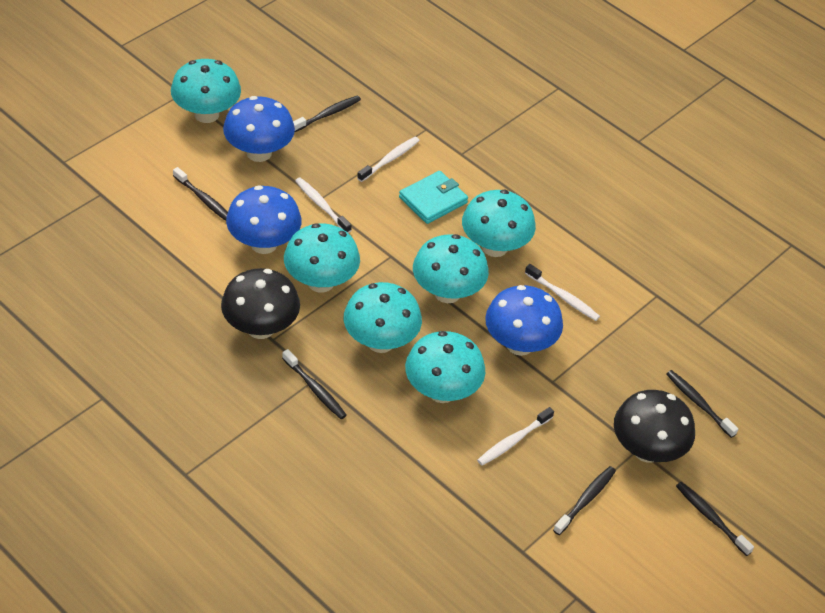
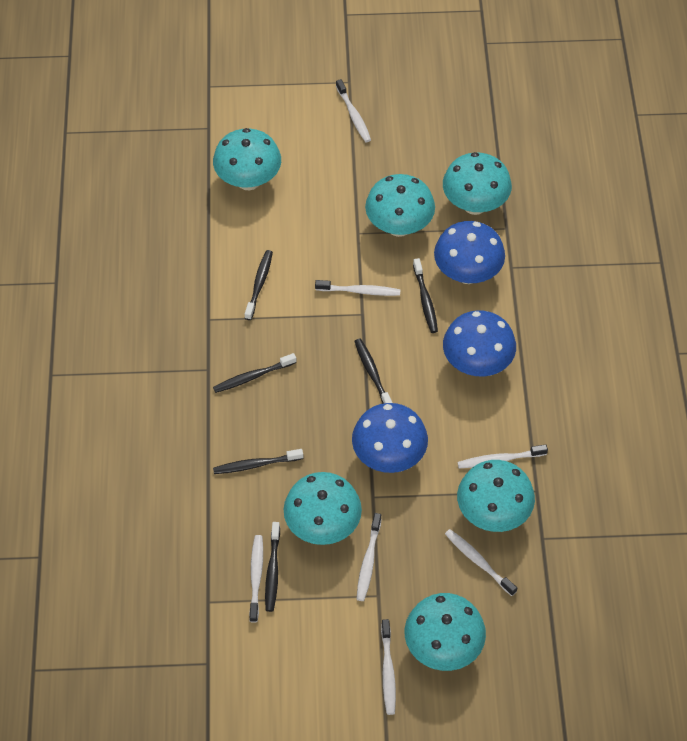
black mushroom: [221,268,300,339] [614,390,695,463] = 2 -> none = 0
turquoise wallet: [399,171,468,224] = 1 -> none = 0
white toothbrush: [295,178,352,233] [357,137,420,182] [477,407,554,466] [525,264,600,321] = 4 -> [249,535,263,623] [315,280,401,296] [336,79,371,142] [356,513,382,601] [381,619,396,715] [445,529,517,596] [457,444,548,468] = 7

